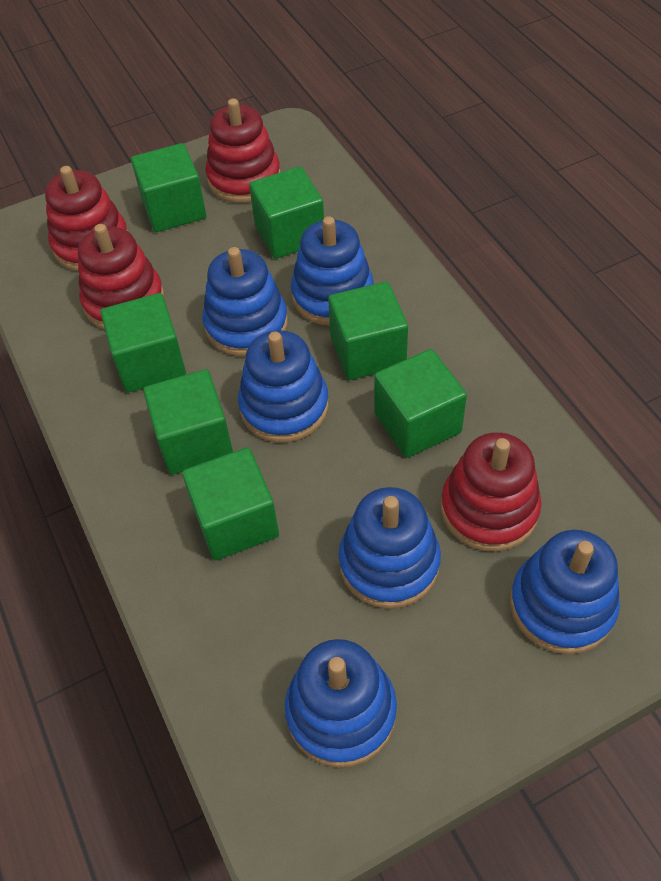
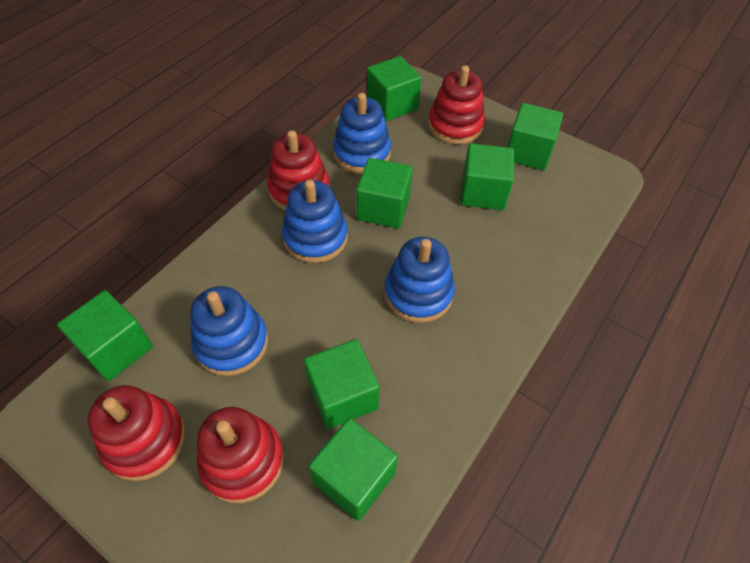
blue stacking toy: [202,247,288,356] [238,330,329,443] [285,639,397,768] [291,216,374,326] [339,487,441,609] [510,530,620,654] = 6 -> [191,286,268,376] [282,180,348,263] [333,93,391,173] [385,237,455,323] = 4

